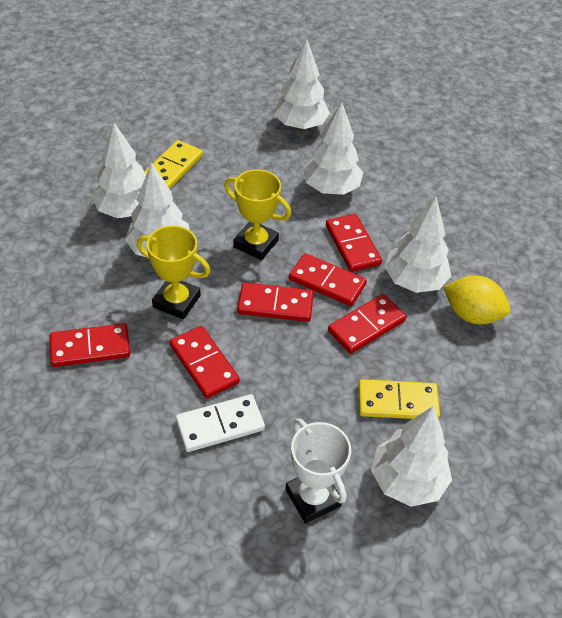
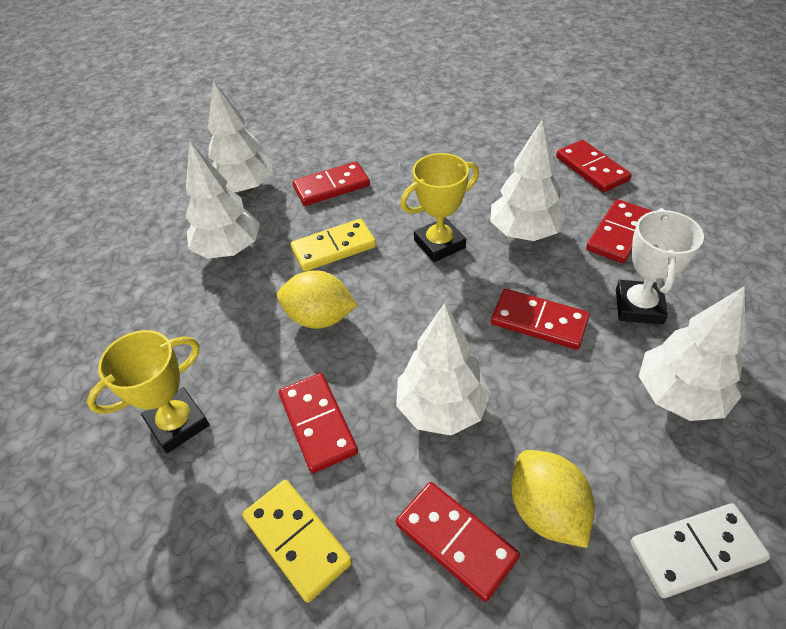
white tree: [92,123,146,218] [125,162,190,257] [274,39,330,130] [303,102,363,195] [371,406,452,507] [384,197,451,293] = 6 -> [185,141,260,259] [208,81,273,193] [396,303,491,436] [490,120,566,241] [639,286,747,421] = 5
yellow lemon: [443,275,510,325] = 1 -> [277,270,357,329] [511,450,594,548] = 2

